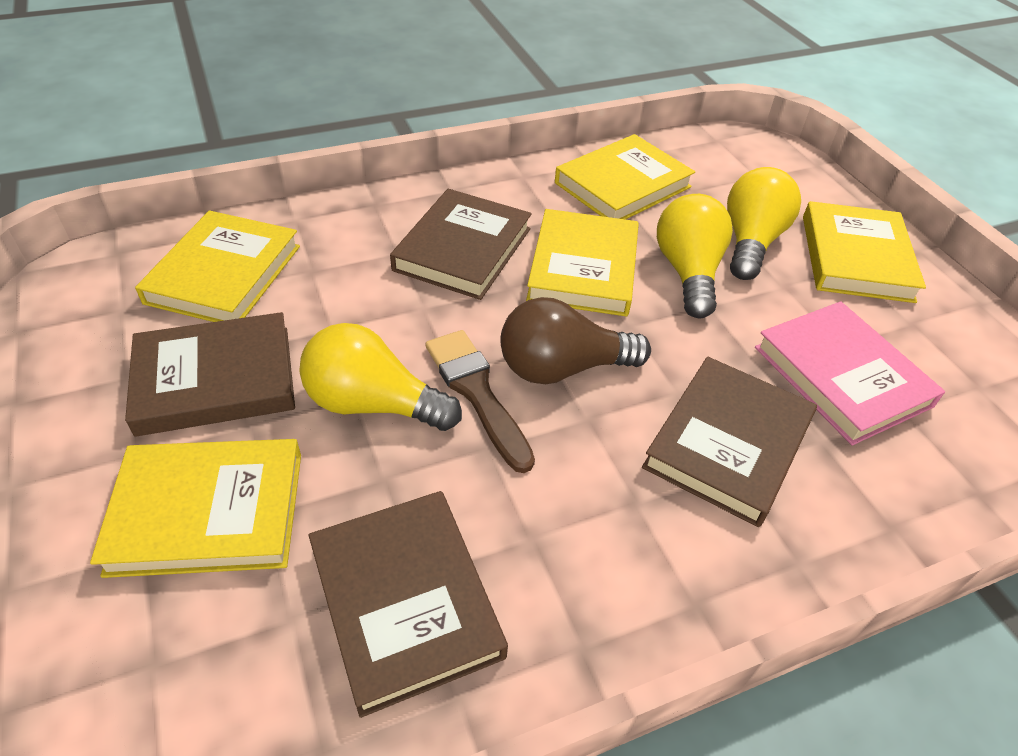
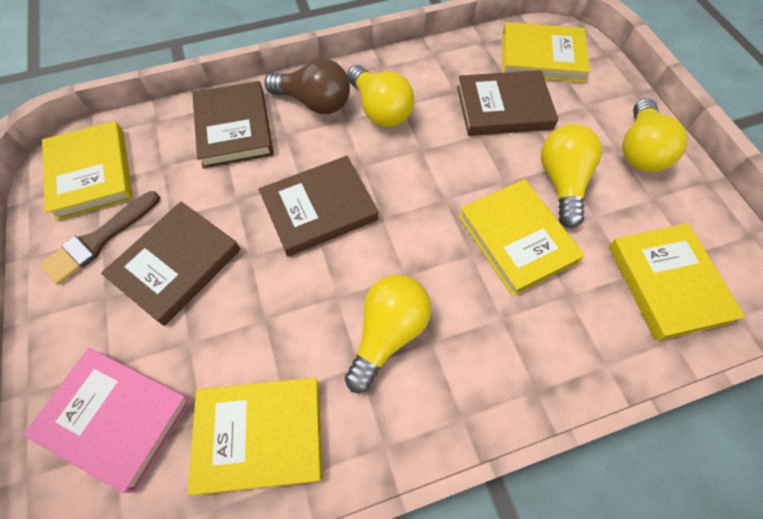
yellow light bulb: [300,323,462,431] [657,194,733,318] [727,167,801,280] = 3 -> [345,275,431,393] [347,65,414,127] [541,124,602,228] [622,98,688,172] = 4

